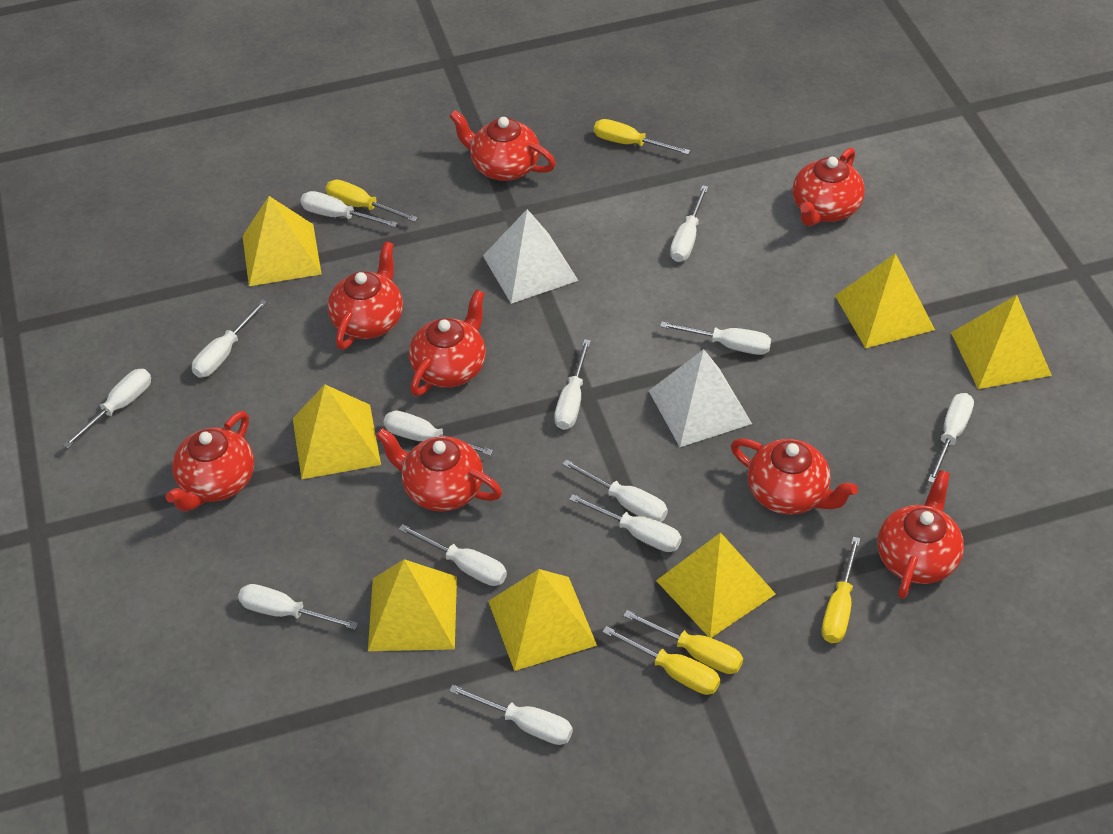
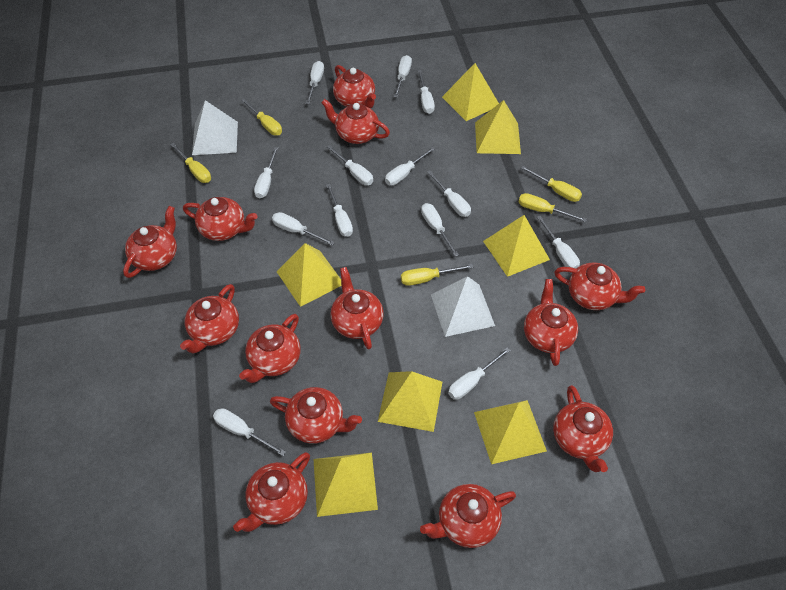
red teapot: [166,411,254,512] [327,241,403,350] [376,428,502,512] [409,289,486,396] [449,110,556,181] [731,438,858,514] [792,148,865,226] [877,470,964,599] = 8 -> [123,206,177,278] [180,284,239,354] [183,197,257,241] [233,452,310,532] [239,314,301,383] [270,387,362,444] [321,99,390,144] [330,267,384,349] [333,65,376,108] [420,484,516,548] [524,279,578,366] [553,385,613,472] [554,262,645,310] = 13

